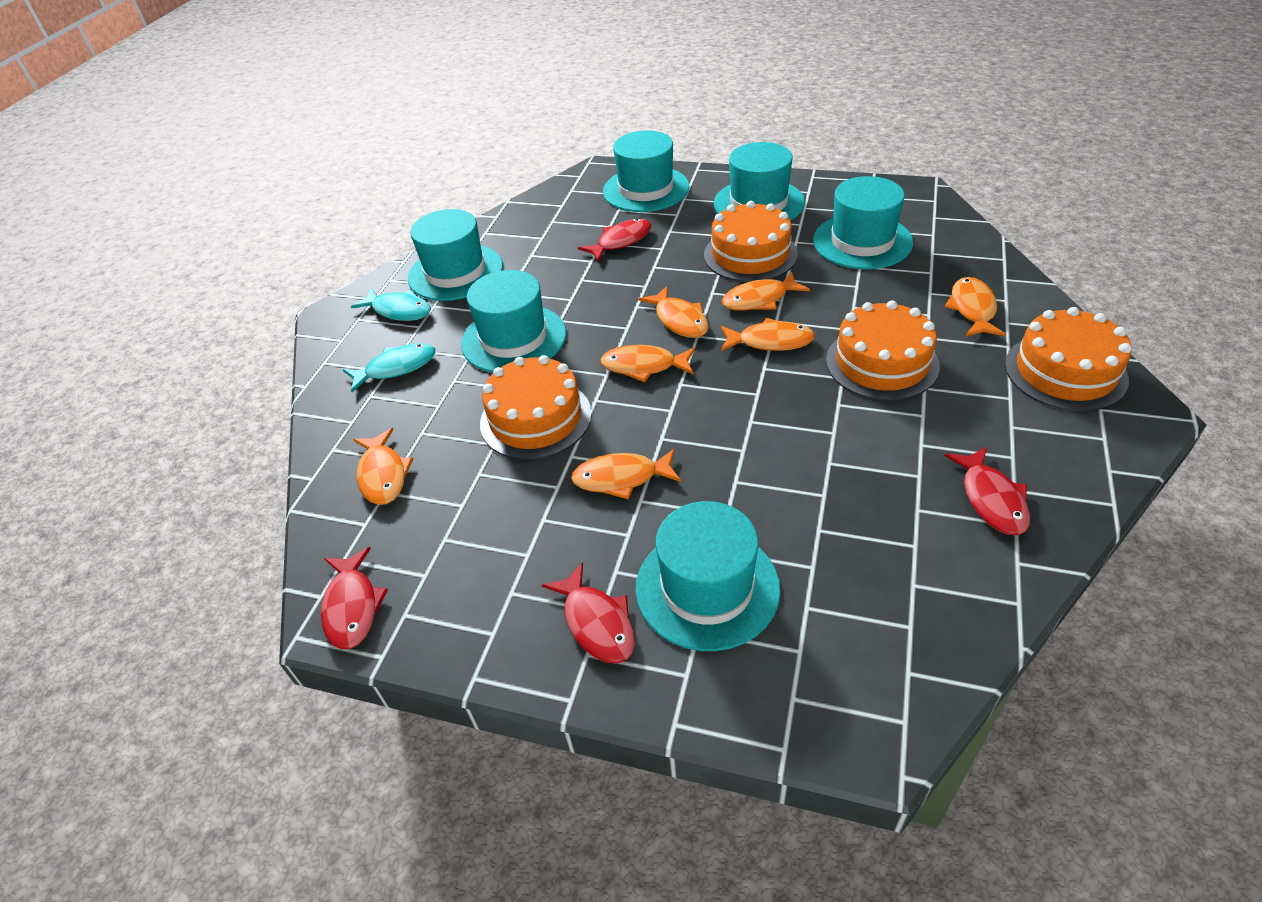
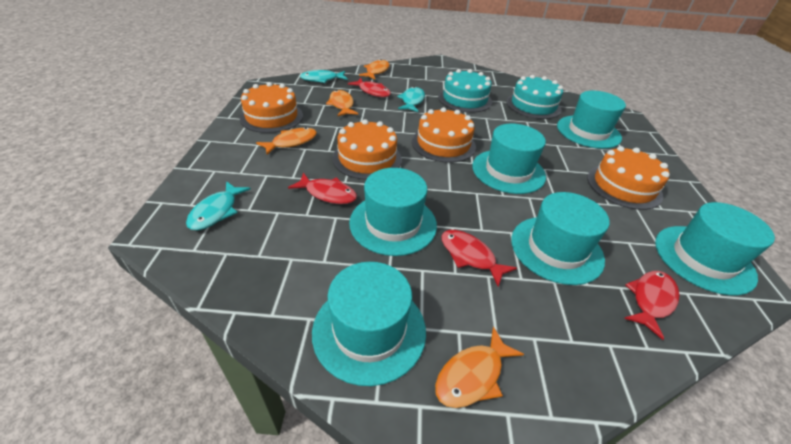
orange fish: [353,428,413,505] [571,449,681,499] [600,345,695,382] [638,286,709,338] [721,318,815,351] [722,272,810,311] [944,277,1006,337] = 7 -> [256,127,317,155] [326,90,358,117] [359,59,390,79] [435,326,524,408] = 4
turquoise cake: none = 0 -> [438,69,492,113] [506,75,563,119] = 2
turquoise fish: [343,343,435,392] [351,288,431,321] = 2 -> [186,181,251,230] [300,70,348,83] [397,87,425,112] = 3

